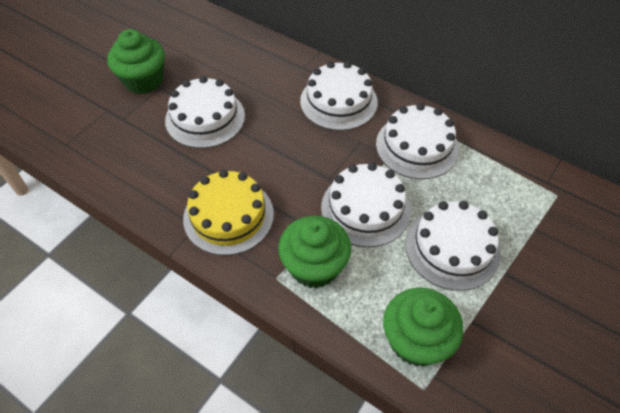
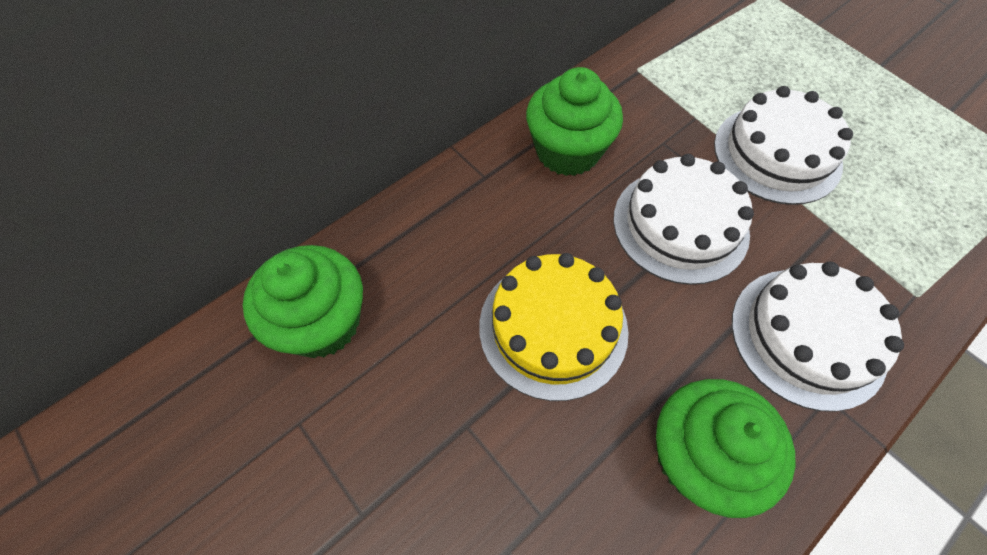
white cake: [165,76,245,148] [300,61,378,131] [321,163,411,247] [376,103,459,179] [405,201,501,291] = 5 -> [613,154,754,285] [714,86,853,205] [732,262,904,412] = 3

